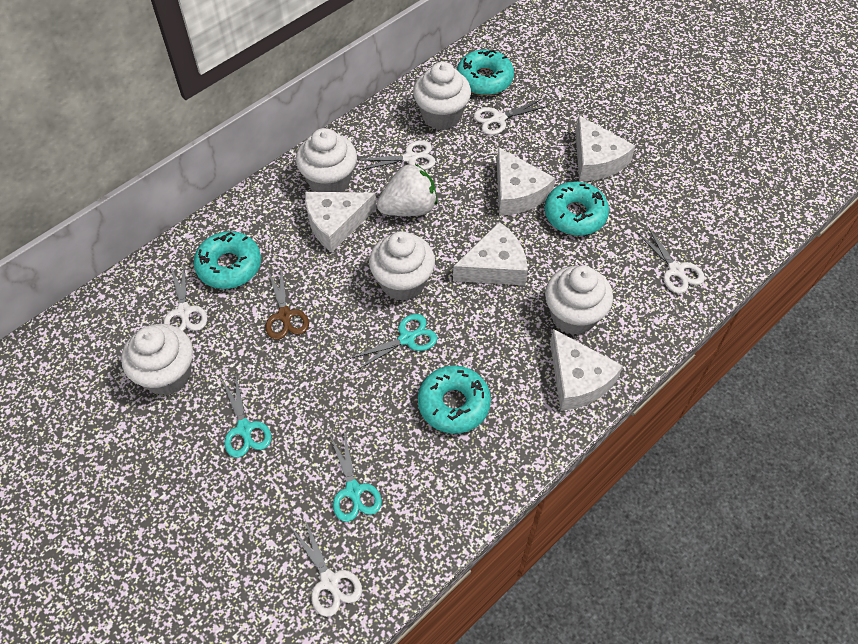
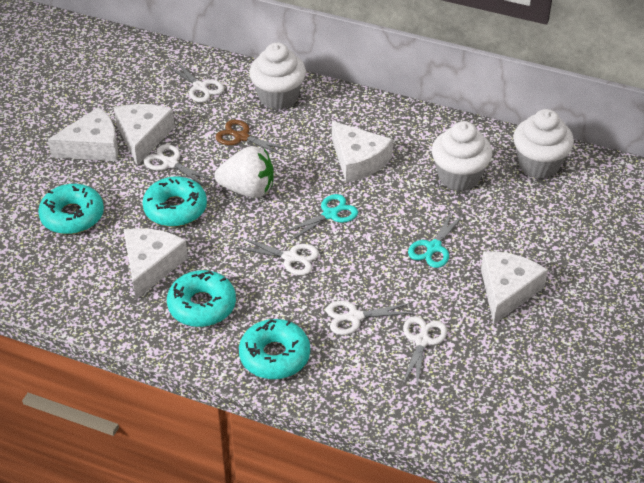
turquoise scissors: [222,376,272,458] [330,430,382,522] [350,314,437,370] = 3 -> [281,194,358,242] [408,209,465,268] = 2
white cupcake: [121,324,193,395] [296,128,357,192] [369,231,435,301] [413,62,471,130] [545,265,613,335] = 5 -> [249,43,306,110] [432,121,492,191] [513,109,574,179] = 3

